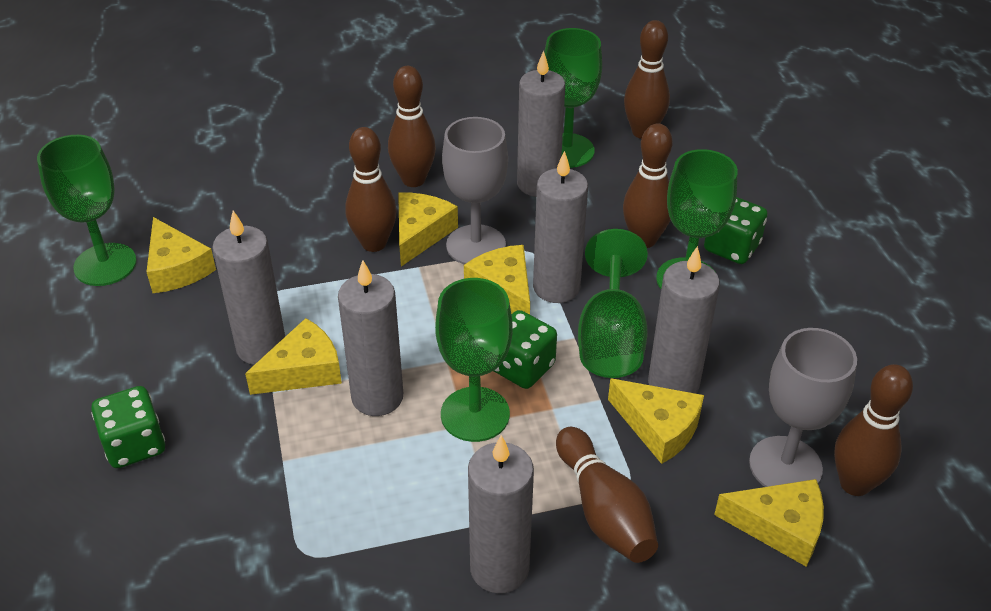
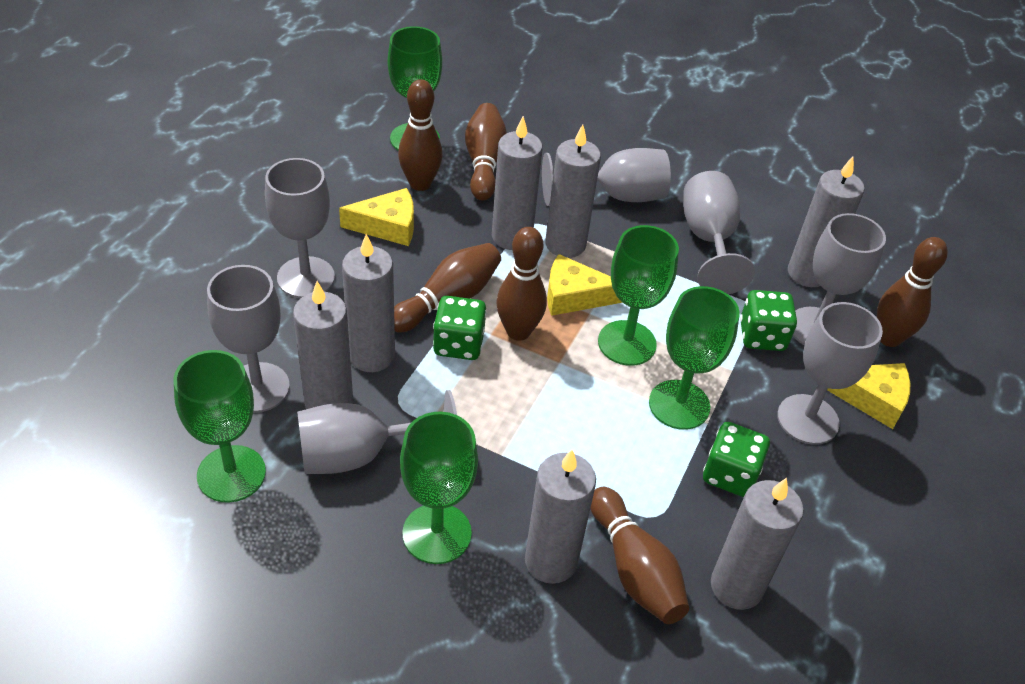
grey candle: [212,211,285,365] [338,260,403,416] [468,435,534,593] [517,51,565,197] [533,151,588,303] [648,246,720,394] = 6 -> [293,281,353,409] [342,234,395,372] [492,116,543,250] [525,449,596,584] [545,125,601,258] [711,478,804,610] [788,157,864,287] = 7
grey goblet: [442,117,508,265] [749,328,857,487] = 2 -> [207,265,290,413] [265,158,335,298] [297,390,457,474] [542,148,671,206] [683,171,755,294] [777,302,883,445] [793,213,886,345] = 7
yellow cheese: [147,217,216,293] [245,318,342,395] [398,193,458,266] [464,245,530,314] [608,378,704,464] [714,479,824,567] = 6 -> [339,188,414,246] [547,254,623,316] [827,363,910,429] = 3

